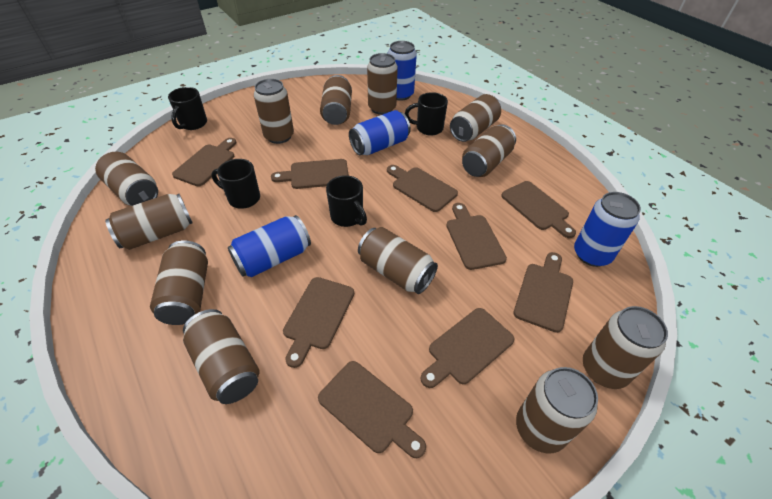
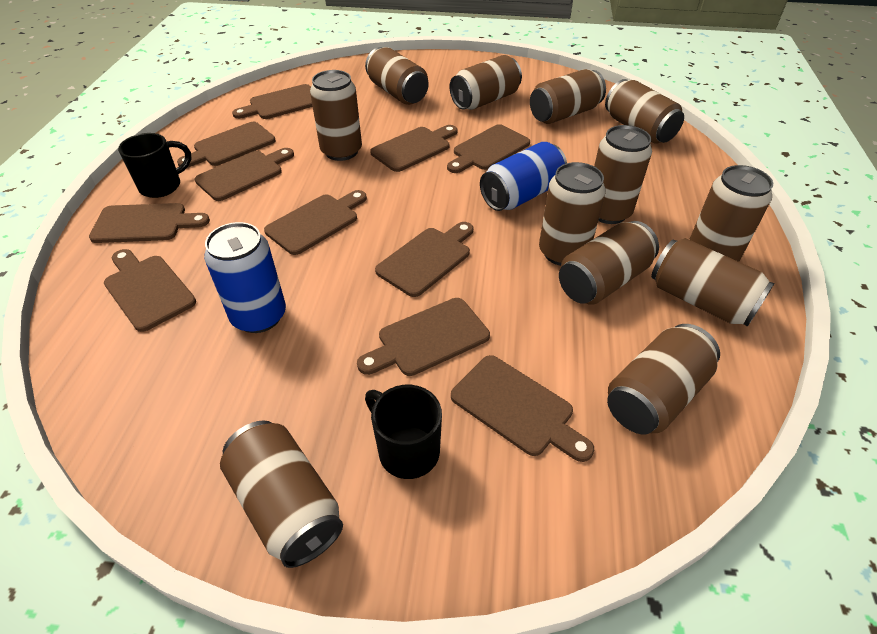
black mug: [168,87,207,130] [211,159,260,209] [326,175,367,227] [405,92,448,136] = 4 -> [118,133,192,198] [365,385,442,479] = 2
blue can: [228,215,311,277] [349,110,411,155] [387,41,417,101] [574,192,641,267] = 4 -> [204,222,286,333] [480,142,567,211] = 2
brown cutting board: [172,138,236,187] [271,159,349,189] [283,277,354,368] [318,361,426,458] [387,165,458,212] [420,308,515,388] [446,203,507,270] [501,181,576,238] [513,252,573,333] = 9 -> [89,203,210,243] [104,249,196,332] [177,122,276,168] [194,148,294,201] [232,84,313,119] [264,190,367,255] [357,298,490,376] [370,125,458,172] [375,222,473,297] [447,124,530,173] [451,355,594,462] = 11

